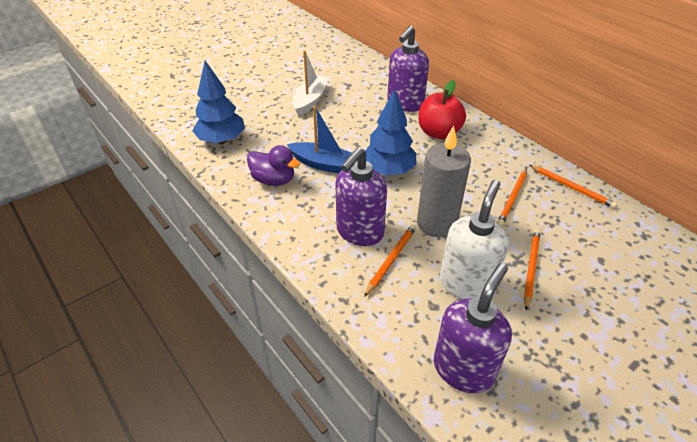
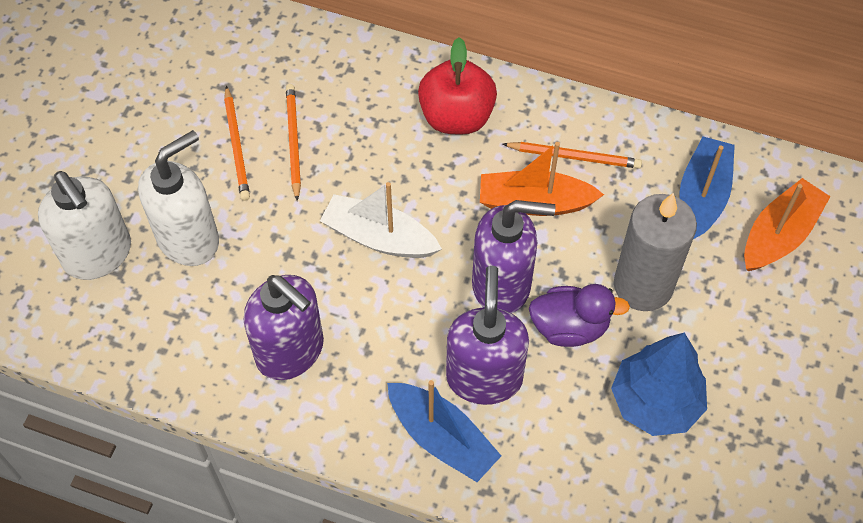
blue boat: [287,106,358,173] = 1 -> [387,380,501,482] [679,136,735,239] = 2
blue tree: [193,61,245,144] [366,89,417,175] = 2 -> [611,332,707,436] = 1
orange boat: none = 0 -> [480,142,604,216] [744,178,831,271] = 2
orange pencil: [364,224,416,297] [497,168,527,226] [524,229,540,310] [529,165,617,208] = 4 -> [224,85,250,201] [286,84,301,201] [503,142,642,169] = 3
white soap dispenser: [440,180,509,299] = 1 -> [38,171,131,280] [138,130,219,266] = 2

